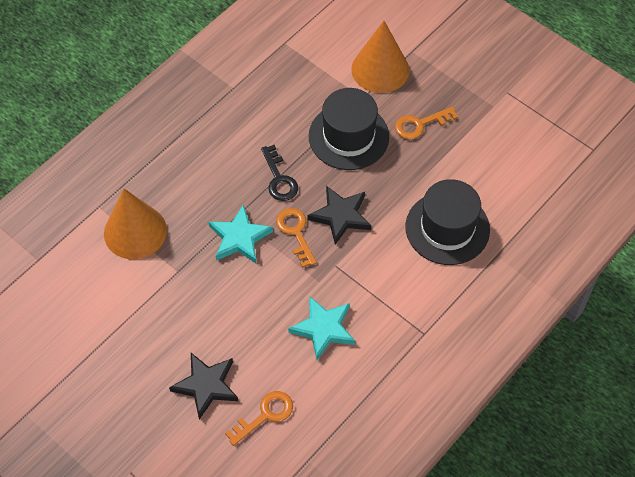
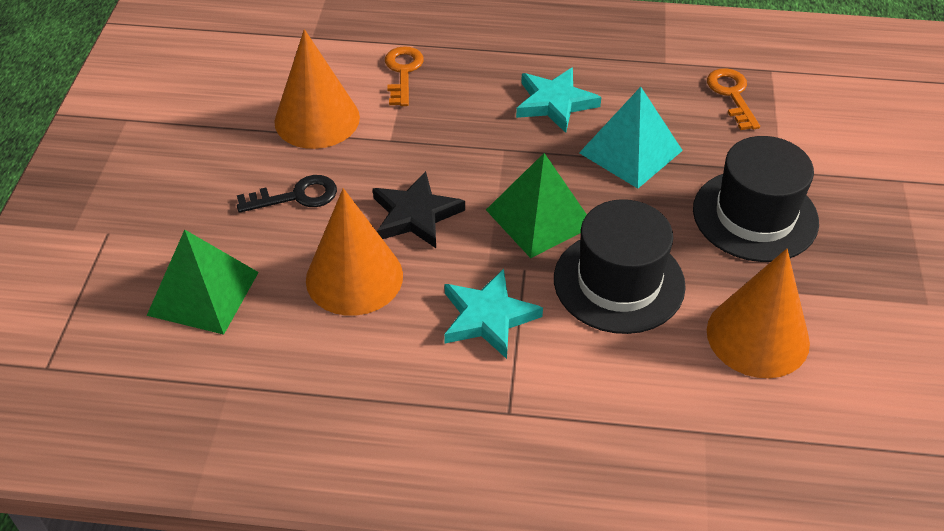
black star: [169,353,238,420] [307,186,371,245] = 2 -> [373,171,465,248] = 1
green pyramid: none = 0 -> [147,230,259,335] [486,153,587,258] = 2
orange cone: [104,189,167,259] [351,21,409,93] = 2 -> [274,29,360,149] [306,188,403,316] [707,249,810,378] = 3
orange key: [225,391,293,446] [276,208,317,268] [395,106,458,140] = 3 -> [385,46,424,106] [707,68,760,130] = 2
turquoise pyramid: none = 0 -> [579,87,683,189] = 1

